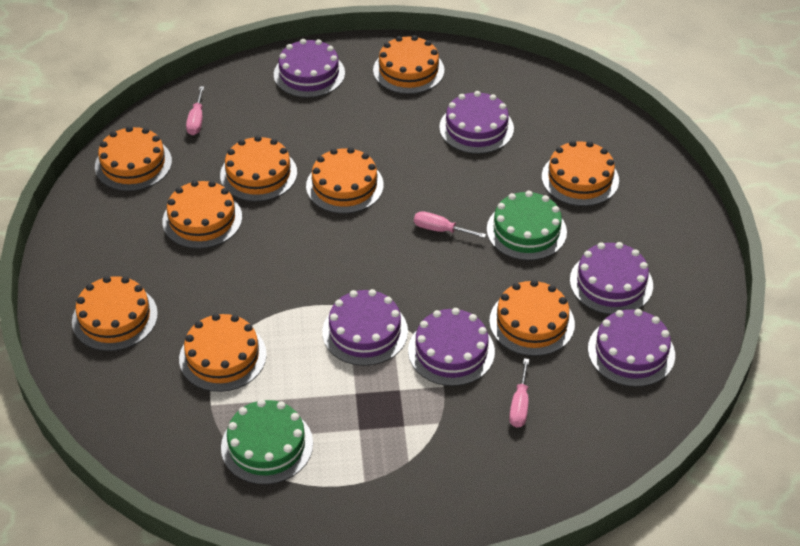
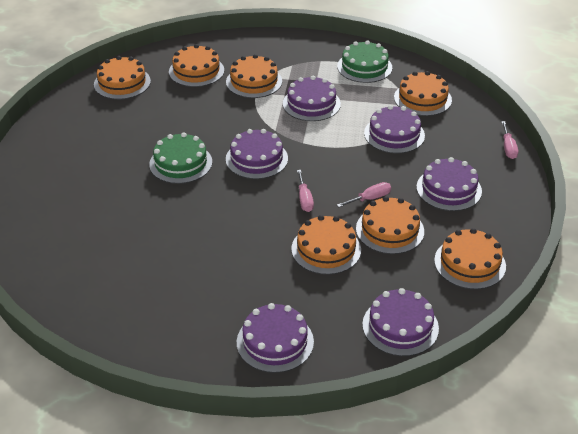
orange cake: [72,276,158,351] [95,126,172,191] [162,180,242,249] [179,313,267,392] [220,135,297,201] [306,147,384,213] [373,35,444,94] [489,280,575,356] [542,141,619,206] = 9 -> [94,56,151,99] [169,44,224,87] [226,54,282,98] [291,215,361,275] [356,196,424,254] [394,71,452,116] [434,228,506,289] = 7

